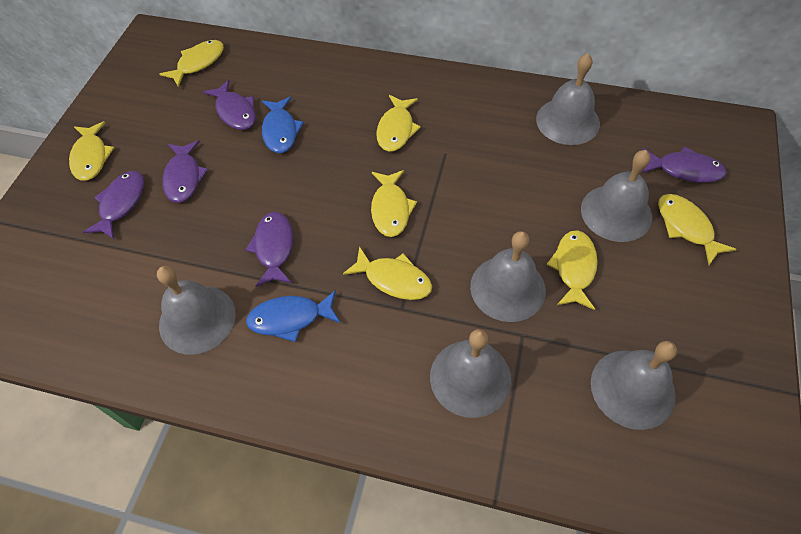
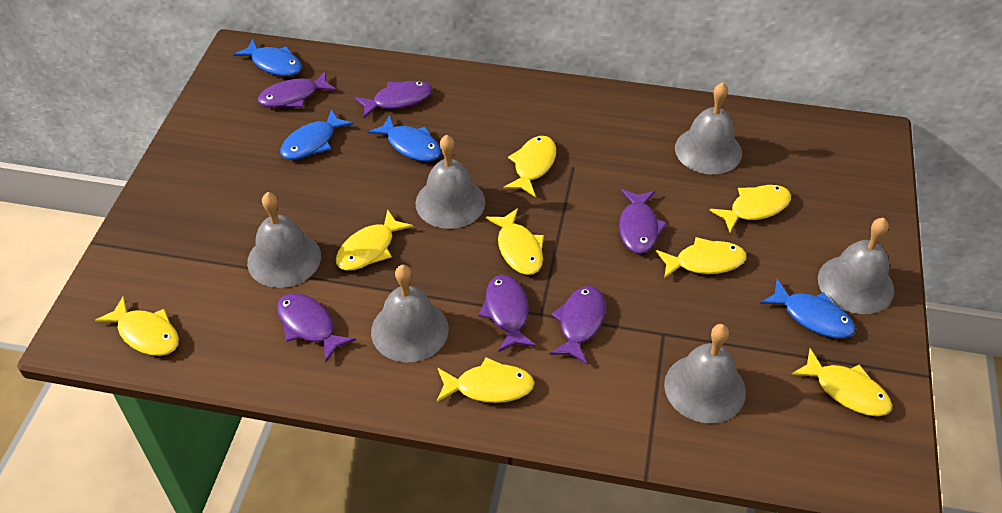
blue fish: [246,290,340,342] [262,97,304,153] = 2 -> [233,39,302,76] [280,109,353,160] [368,115,441,162] [760,279,855,338] = 4
purple fish: [83,171,144,239] [162,140,208,203] [203,80,256,130] [245,212,293,287] [642,147,727,183] = 5 -> [258,71,337,108] [277,293,356,362] [354,81,432,118] [479,275,536,352] [549,286,606,365] [619,189,667,254] = 6
yellow fish: [69,121,114,181] [160,40,224,88] [343,246,432,300] [371,170,417,237] [376,95,421,152] [546,230,598,310] [658,194,737,265] = 7 -> [95,296,179,356] [336,209,413,271] [436,357,535,403] [486,208,544,275] [504,136,556,196] [656,237,747,279] [710,185,791,232] [791,348,892,416] = 8

